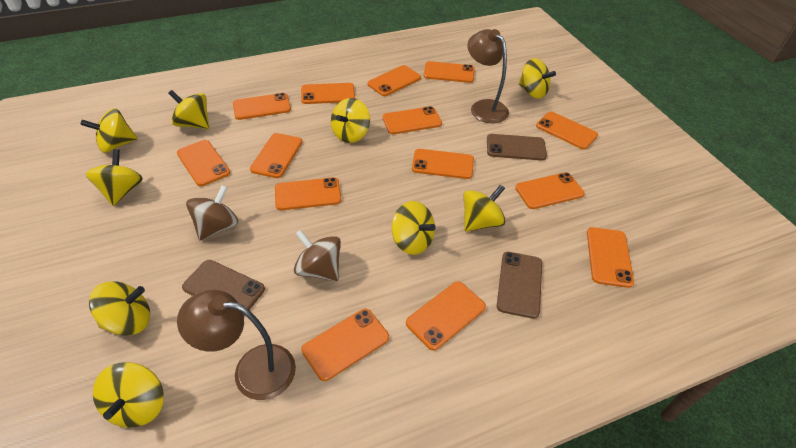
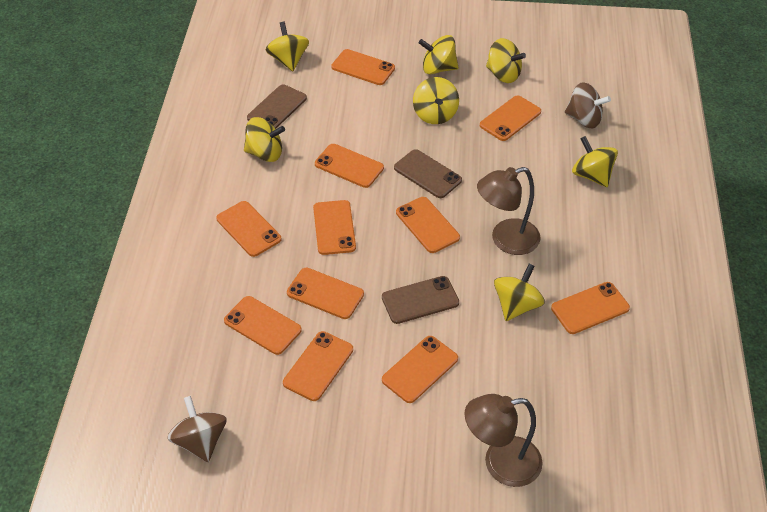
orange phone: [177,140,231,186] [233,93,291,120] [250,133,302,178] [275,177,341,210] [301,83,355,104] [301,309,389,381] [367,65,421,96] [382,106,442,134] [406,281,486,351] [412,149,474,179] [424,61,475,83] [515,172,585,209] [536,112,598,150] [587,227,634,288] = 14 -> [216,201,281,257] [224,296,302,355] [283,331,353,401] [287,267,364,319] [313,200,356,255] [315,144,384,188] [331,49,395,85] [382,336,458,403] [396,197,460,253] [480,95,541,141] [551,282,630,334] = 11
yellow spinning top: [80,108,138,153] [86,149,143,206] [89,281,150,336] [93,362,164,428] [168,90,209,129] [331,98,370,143] [392,201,436,255] [463,184,506,232] [518,58,556,99] = 9 -> [244,117,285,162] [266,22,309,71] [413,77,459,124] [419,35,459,74] [486,38,526,83] [494,264,545,321] [572,136,618,187] = 7

